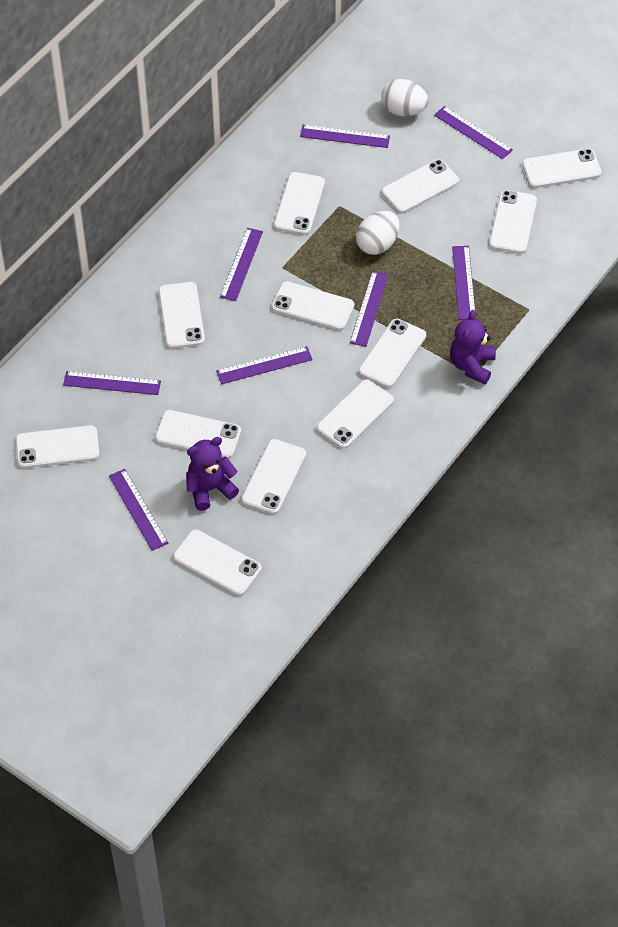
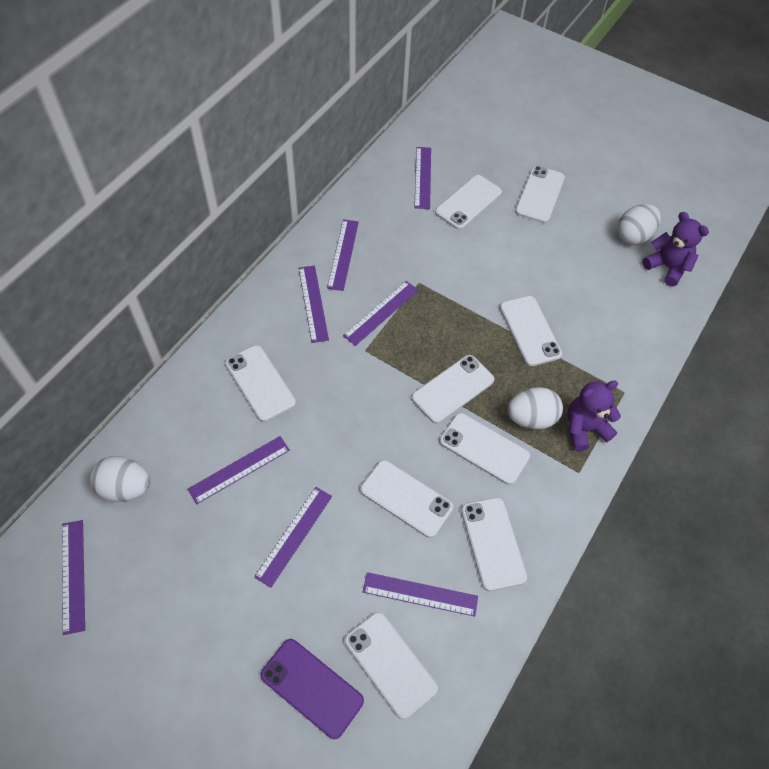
purple phone: none = 0 -> [260,639,364,739] = 1
white egg: [356,211,400,255] [381,79,429,116] = 2 -> [89,456,150,502] [507,387,563,430] [617,204,661,245] = 3
white phone: [15,425,99,468] [155,410,241,459] [158,282,205,349] [173,530,262,596] [241,439,306,514] [271,281,354,330] [274,172,325,235] [316,380,394,449] [359,319,426,388] [381,159,459,213] [489,190,537,254] [522,149,601,188] = 12 -> [225,345,296,422] [344,612,438,719] [360,460,453,538] [411,355,494,424] [435,175,502,230] [440,413,530,485] [461,497,527,591] [500,296,562,366] [515,166,565,223] = 9

